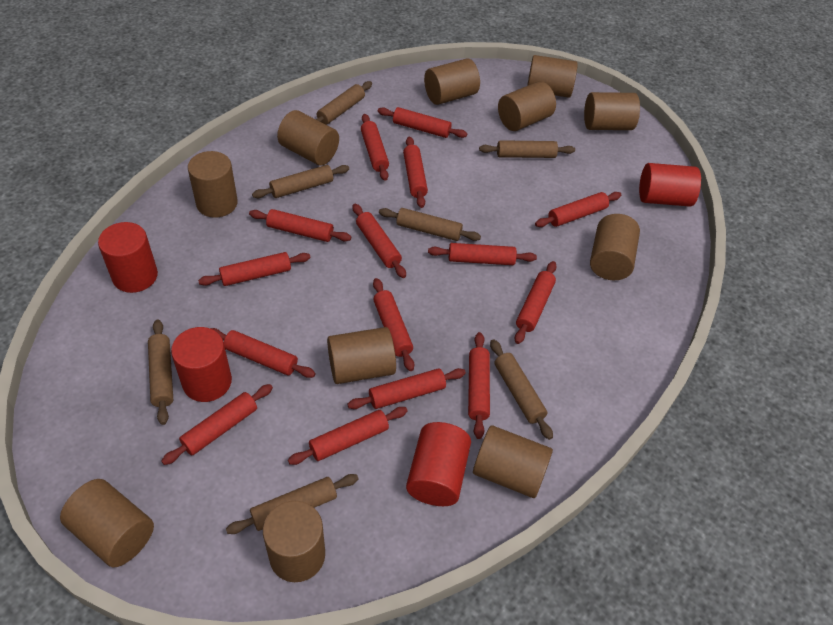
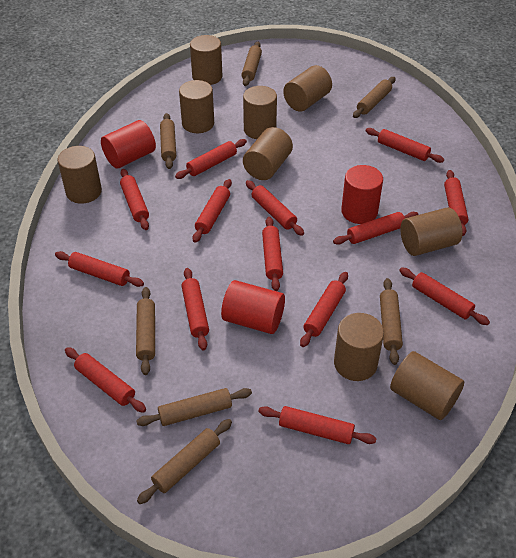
brown cylinder: [60,479,154,567] [188,151,238,218] [263,501,325,582] [277,110,339,166] [327,327,396,384] [424,58,480,105] [473,425,553,498] [498,81,556,131] [527,55,578,98] [584,92,640,130] [590,214,640,280] = 11 -> [58,146,102,204] [179,80,214,133] [190,35,222,85] [243,86,277,139] [243,127,293,180] [283,65,332,112] [334,313,384,381] [390,351,464,420] [400,207,463,256] = 9
red cylinder: [98,222,158,293] [171,327,232,402] [406,422,471,506] [639,163,701,207] = 4 -> [101,120,156,169] [221,280,285,334] [341,165,383,224] = 3
red rolling pin: [161,384,273,465] [198,252,311,286] [210,328,316,378] [249,209,351,242] [288,407,408,465] [347,368,466,409] [353,204,406,278] [361,114,389,181] [373,278,414,371] [378,107,467,138] [403,137,428,208] [428,243,537,265] [468,332,490,439] [515,261,557,344] [535,192,621,227] = 15 -> [55,251,144,287] [65,347,146,413] [120,169,149,230] [175,139,247,179] [182,268,209,351] [193,179,232,243] [246,180,304,236] [258,406,377,444] [262,217,283,291] [300,272,348,347] [333,212,419,245] [366,128,444,163] [399,267,490,325] [444,170,468,236] = 14

